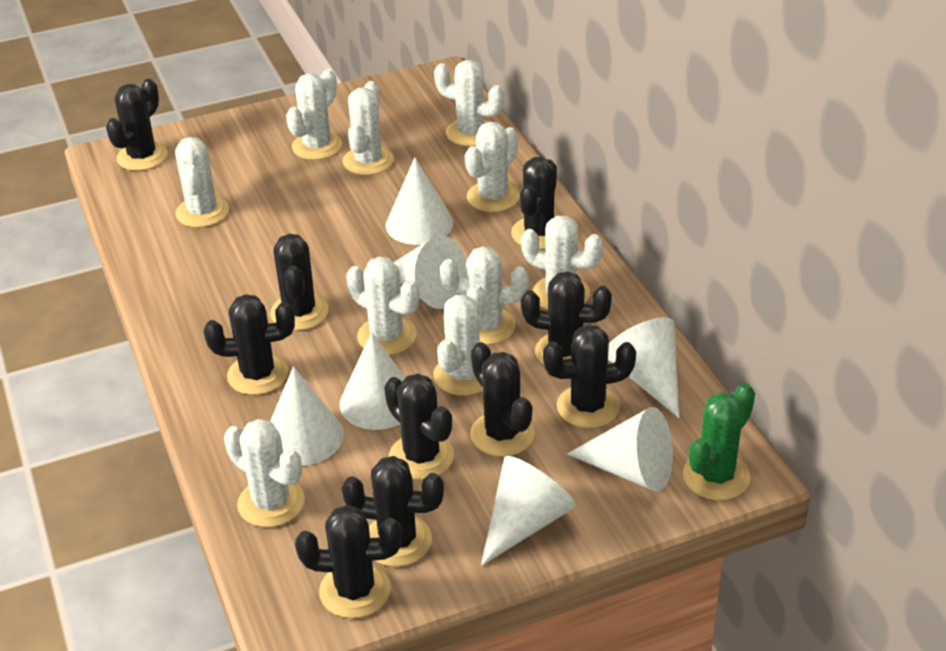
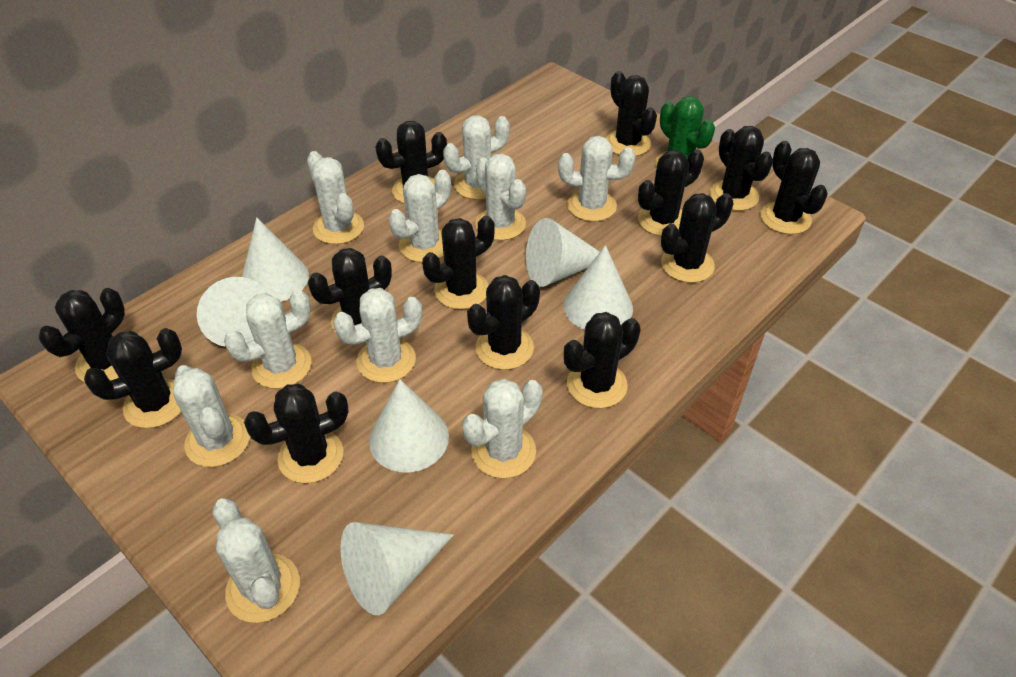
black cactus: [106,79,168,171] [204,294,295,395] [270,234,329,331] [295,505,402,618] [342,456,444,567] [384,373,454,480] [470,342,535,457] [511,157,557,249] [521,271,612,365] [543,324,636,428] = 10 -> [39,288,125,382] [84,328,182,428] [244,384,349,483] [308,248,392,333] [375,121,447,204] [422,216,495,309] [467,275,540,370] [564,312,641,408] [606,71,657,156] [638,149,704,236] [661,193,734,283] [710,126,773,211] [760,141,828,234] = 13
white cone: [270,366,344,466] [340,332,405,430] [386,158,453,245] [394,236,467,309] [481,456,576,566] [567,407,673,492] [608,317,679,418] = 7 -> [197,277,267,347] [242,217,309,302] [340,522,454,615] [369,379,449,473] [526,218,600,287] [563,245,633,330] = 6

